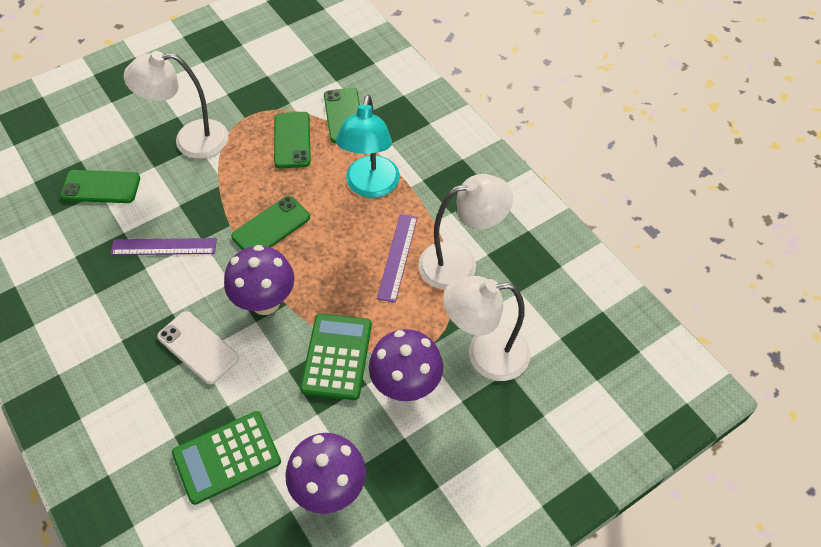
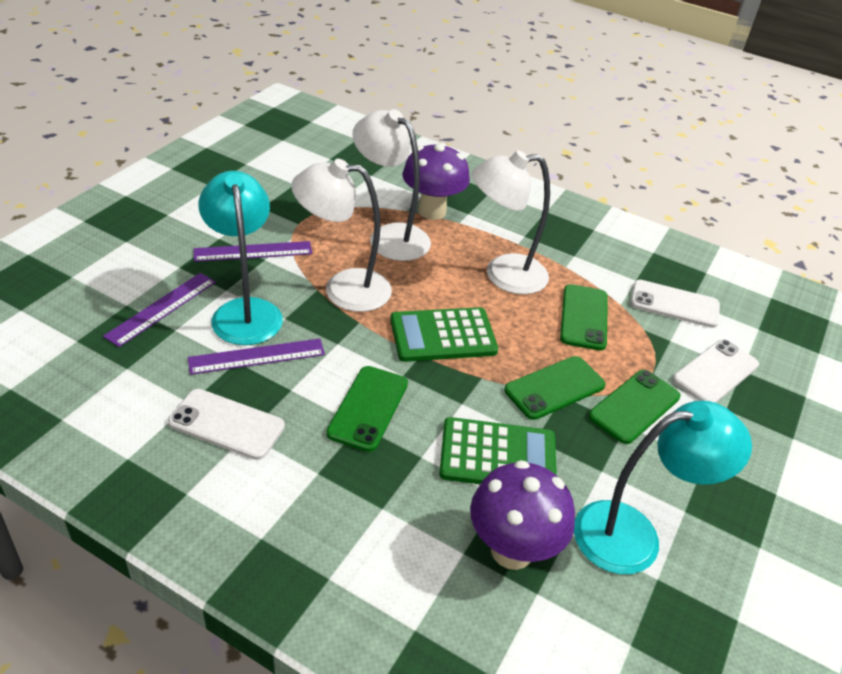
purple mushroom: [224,245,295,315] [285,433,366,514] [369,329,443,401] = 3 -> [402,143,470,220] [470,460,575,570] = 2
purple ruler: [111,238,217,255] [377,214,418,303] = 2 -> [103,273,216,347] [188,338,325,375] [194,241,312,262] = 3
turquoise lamp: [336,95,400,198] = 1 -> [199,171,283,345] [574,401,752,574] = 2
white phone: [157,311,239,384] = 1 -> [168,389,285,460] [630,280,720,328] [673,339,759,403] = 3

